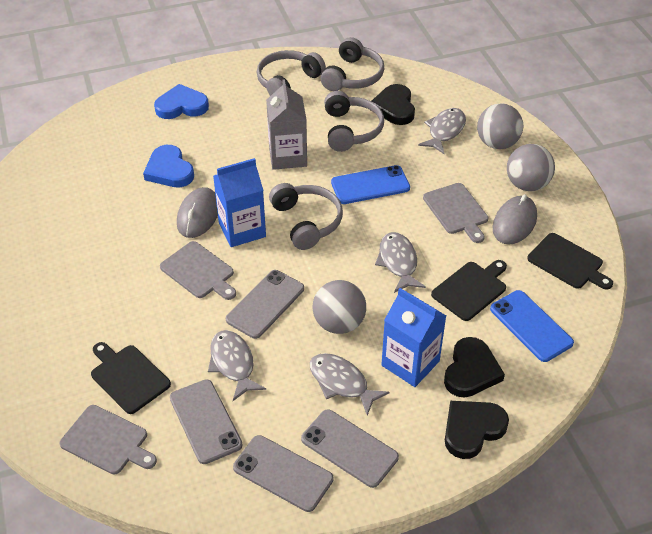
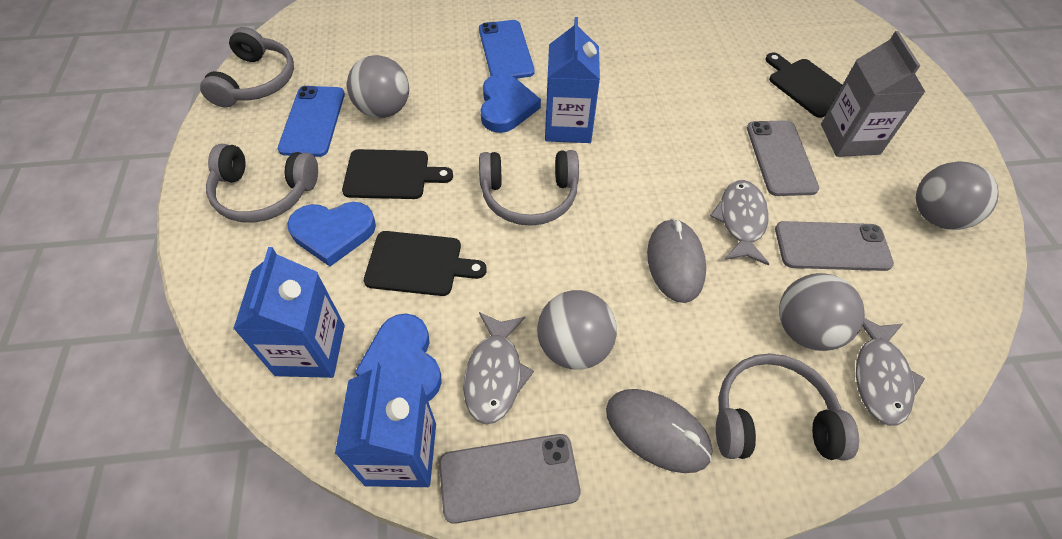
black heart: [371,84,415,125] [444,337,505,398] [445,401,509,459] = 3 -> none = 0
blue carton: [213,158,266,247] [381,288,446,387] = 2 -> [233,247,345,378] [335,361,436,487] [545,17,600,143] = 3
blue heart: [143,145,194,187] [154,84,209,119] = 2 -> [287,202,376,266] [355,314,442,401] [480,74,541,133] = 3
grey ball: [313,280,366,334] [477,104,523,149] [507,144,555,191] = 3 -> [347,55,409,118] [537,290,617,370] [779,273,865,351] [916,161,999,230] = 4
grey cutting board: [60,405,157,474] [160,241,236,300] [423,183,488,243] = 3 -> none = 0
grey fish: [208,330,266,401] [310,353,390,416] [375,232,426,293] [418,108,466,154] = 4 -> [463,312,534,424] [710,180,769,266] [856,318,925,426] = 3
grey phone: [170,379,242,464] [226,270,304,339] [233,435,333,512] [301,409,399,488] = 4 -> [439,434,581,524] [747,120,819,196] [775,221,894,271] = 3

